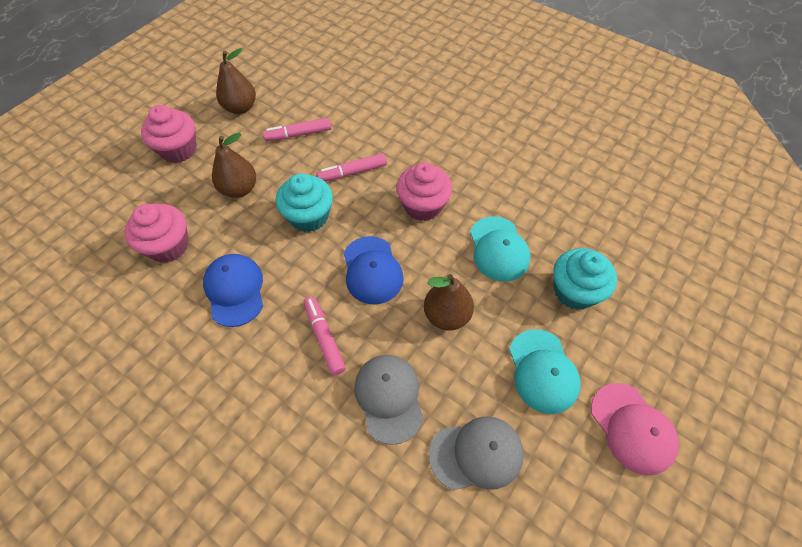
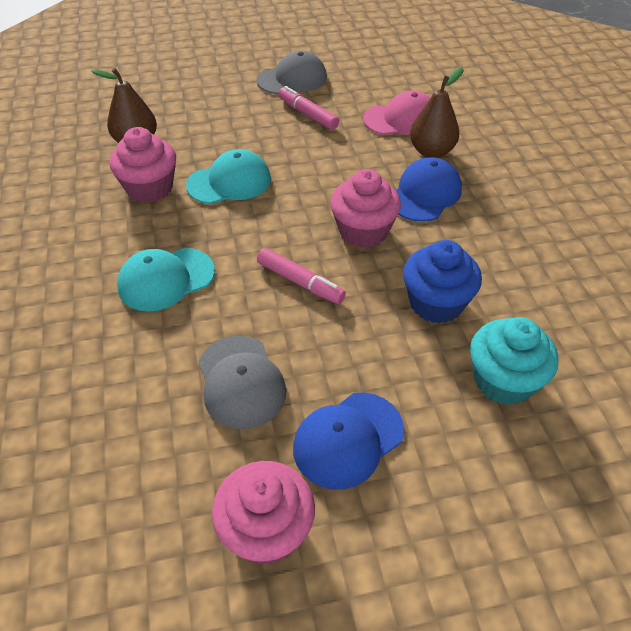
blue cupcake: none = 0 -> [403,240,482,324] = 1
brown pear: [212,133,256,198] [216,48,256,114] [424,274,474,331] = 3 -> [91,68,157,143] [410,67,464,158] = 2
pink marker: [263,118,331,141] [304,296,346,376] [316,153,387,181] = 3 -> [257,248,346,304] [278,86,339,130] = 2
turquoise cupcake: [276,173,333,232] [553,248,617,310] = 2 -> [470,317,559,405] = 1

